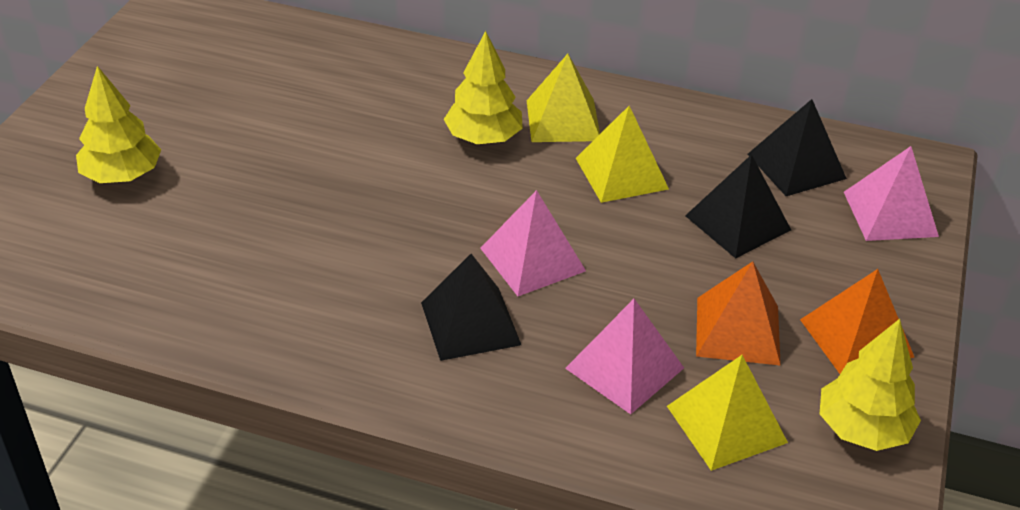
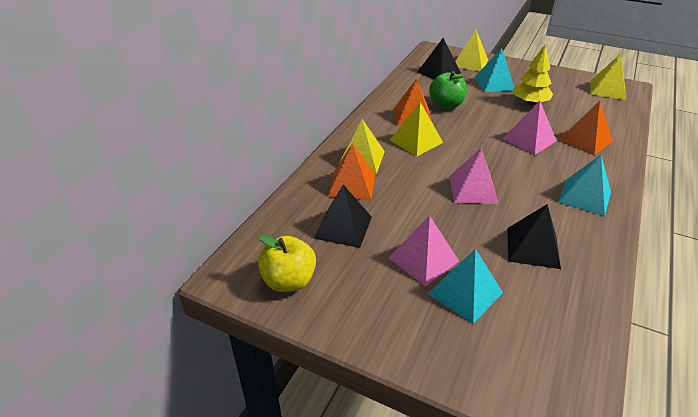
green apple: none = 0 -> [429,71,467,109] = 1
orange pyramid: [696,261,781,366] [800,269,914,374] = 2 -> [328,144,375,200] [394,79,432,126] [559,101,613,155] = 3
turquoise pyramid: none = 0 -> [428,249,503,324] [474,48,515,92] [558,155,611,216] = 3
yellow apple: none = 0 -> [258,234,316,292] = 1
yellow pyramid: [527,54,600,142] [576,106,669,203] [667,355,788,471] = 3 -> [338,119,385,174] [390,102,443,156] [455,29,488,71] [590,54,626,100] = 4
yellow tree: [76,66,161,183] [444,31,523,144] [820,319,921,451] = 3 -> [513,44,553,105] = 1

